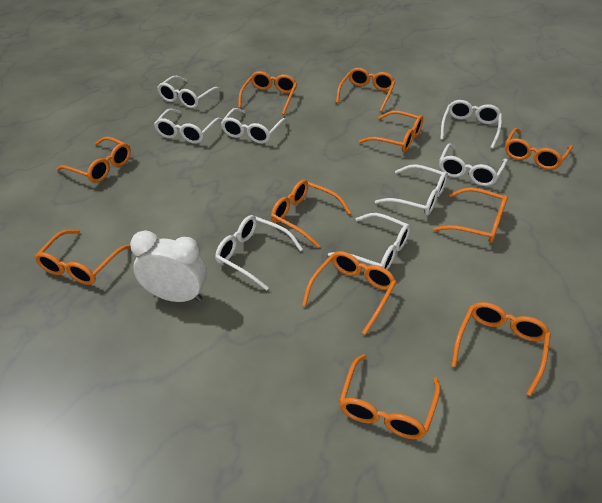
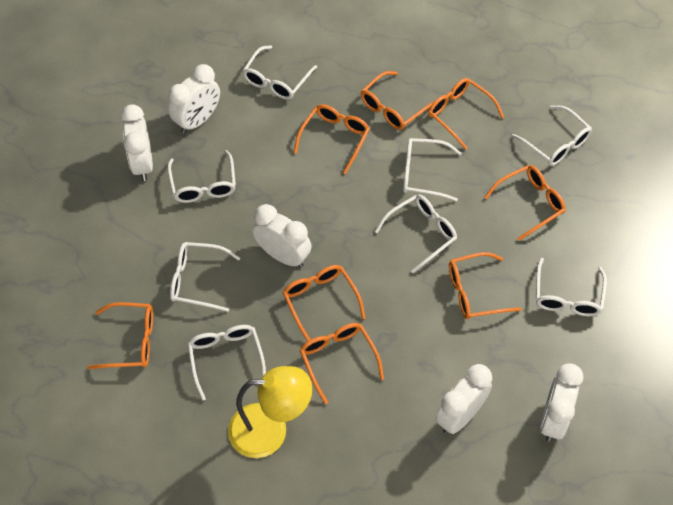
orange glasses: [35,230,131,285] [57,137,131,183] [238,71,297,115] [271,180,351,248] [302,251,396,335] [336,68,395,112] [339,354,441,439] [359,110,423,152] [433,187,508,243] [451,302,551,396] [505,128,573,170] = 11 -> [87,302,153,369] [283,265,366,342] [294,104,370,174] [300,323,384,404] [361,71,435,130] [428,78,504,150] [449,252,521,319] [484,165,566,241] = 8
white clock: [130,230,207,302] = 1 -> [121,104,153,181] [168,64,220,134] [253,204,312,268] [435,364,492,434] [540,363,583,441] = 5
yellow lamp: none = 0 -> [228,366,312,458] = 1

